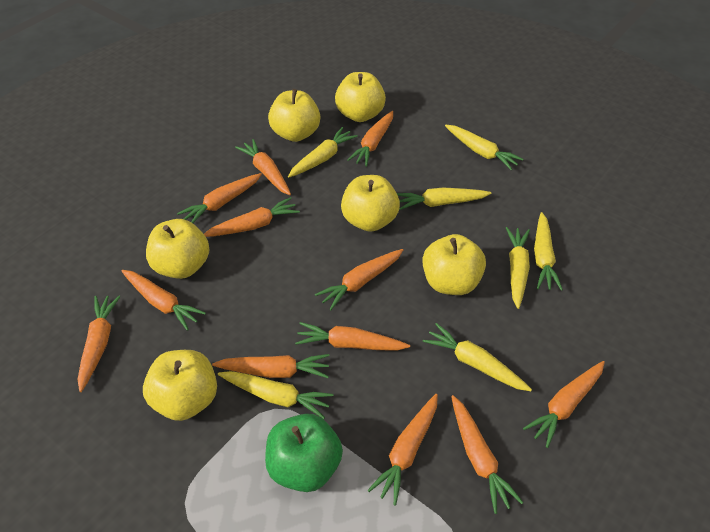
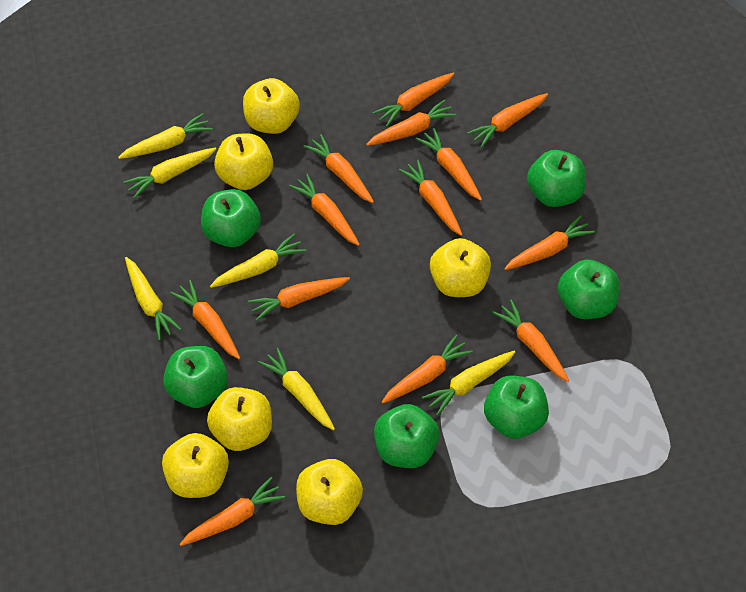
green apple: [265,413,343,492] = 1 -> [163,346,228,408] [201,189,261,247] [374,404,440,468] [484,376,549,439] [527,150,586,207] [558,260,620,319] = 6
orange carrot: [78,296,121,392] [121,270,206,331] [177,173,262,223] [204,197,300,237] [212,354,330,378] [235,139,291,195] [295,322,410,351] [315,249,403,310] [347,111,393,166] [367,394,438,505] [451,395,524,514] [523,361,605,448] = 12 -> [170,280,240,359] [180,477,285,546] [248,277,350,321] [289,174,360,246] [303,134,374,203] [366,99,456,146] [373,73,454,127] [382,335,473,404] [399,160,463,236] [415,128,482,201] [467,93,548,148] [492,300,569,382] [504,215,595,270] = 13
yellow carrot: [218,371,333,419] [288,127,358,177] [397,187,492,210] [423,323,532,391] [445,125,523,171] [506,227,530,309] [534,212,563,291] = 7 -> [118,113,212,159] [123,148,216,199] [125,257,181,340] [210,233,306,288] [258,348,335,430] [422,351,515,416] = 6

